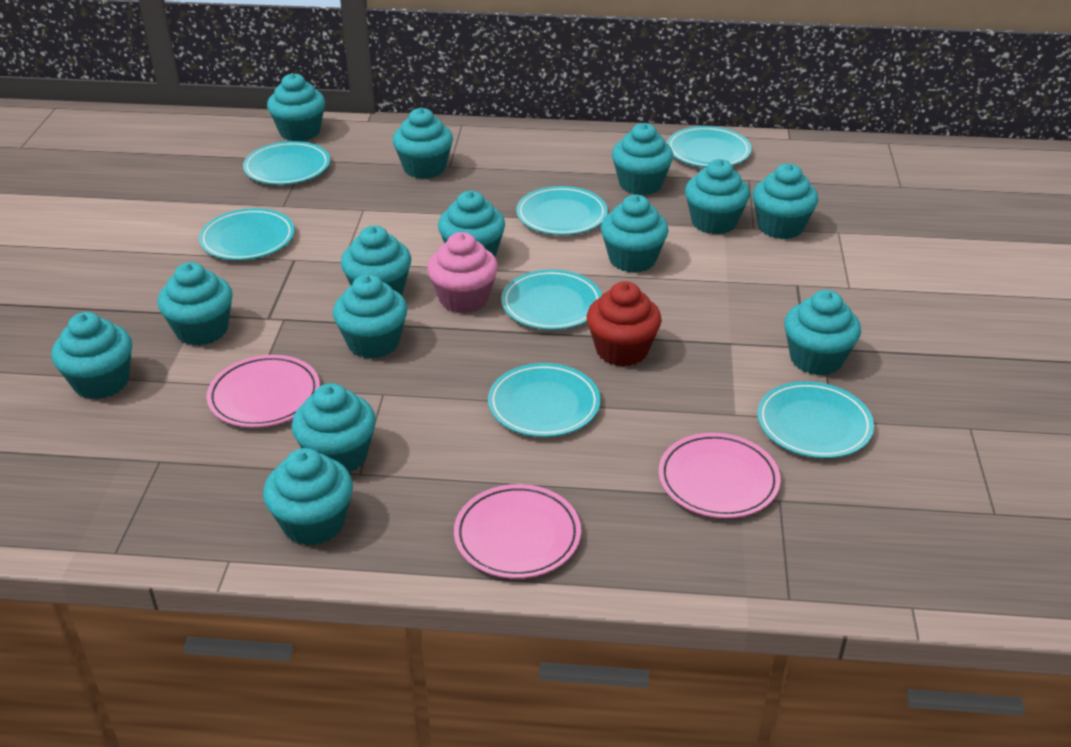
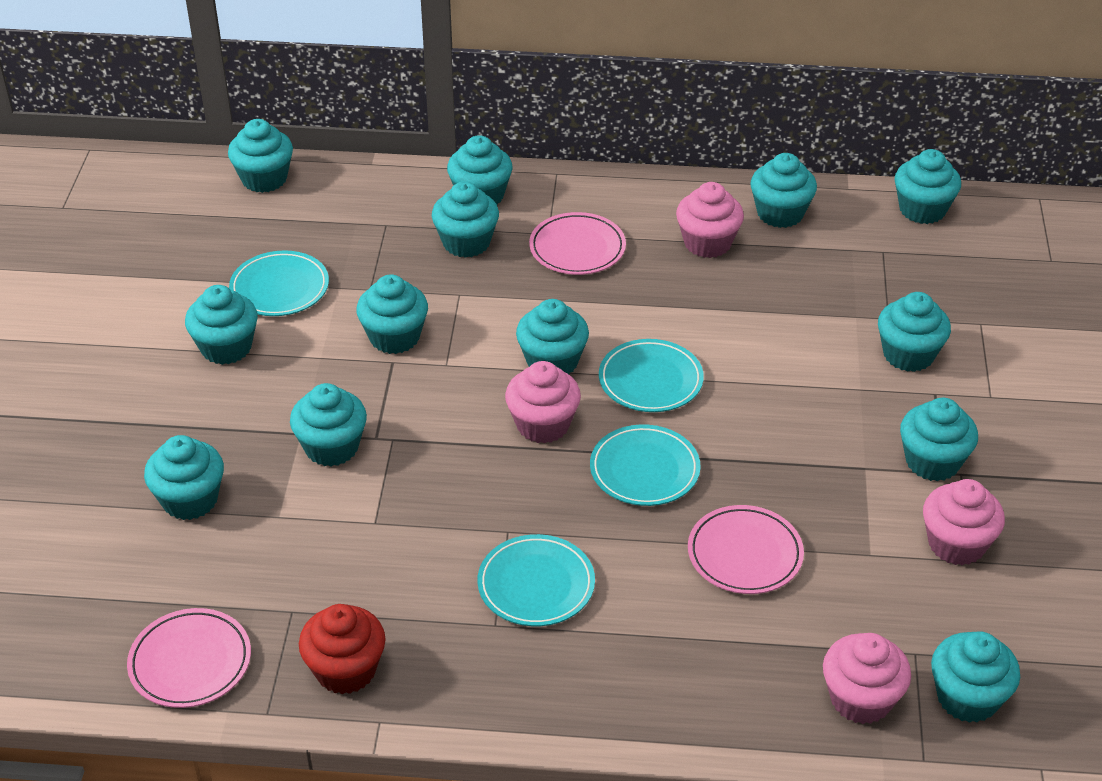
pink cupcake: [427,232,498,313] = 1 -> [505,361,581,444] [676,182,744,258] [823,633,911,724] [923,479,1005,566] = 4
turquoise cupcake: [52,312,132,399] [157,262,233,346] [263,448,353,545] [267,73,325,141] [292,383,376,473] [333,274,408,359] [341,226,411,295] [393,108,453,179] [438,191,505,257] [601,195,669,273] [612,123,674,195] [685,159,750,234] [753,164,818,239] [784,290,861,375] = 14 -> [144,435,224,520] [185,285,258,365] [228,119,293,193] [290,383,367,466] [356,274,428,354] [432,181,499,258] [447,135,513,205] [516,299,589,374] [751,153,817,228] [878,292,951,372] [895,149,961,224] [900,398,978,481] [931,631,1020,723] = 13
turquoise plate: [199,208,294,260] [243,141,330,185] [488,363,600,437] [501,270,602,330] [516,186,608,235] [667,126,752,167] [757,381,874,458] = 7 -> [229,250,329,316] [477,534,595,626] [590,424,701,506] [599,339,704,412] = 4

